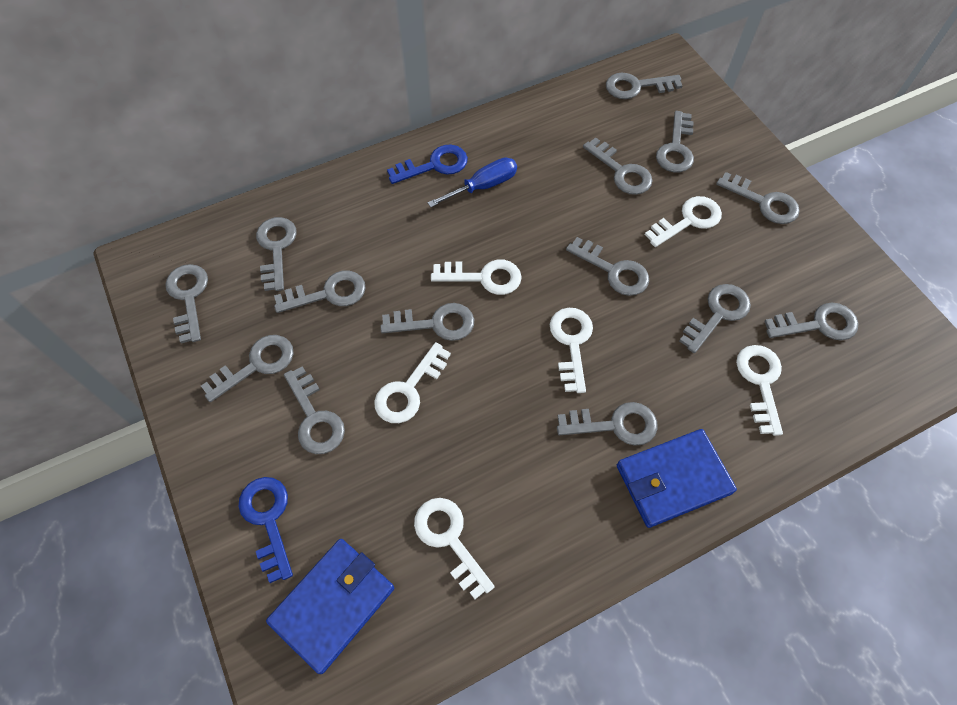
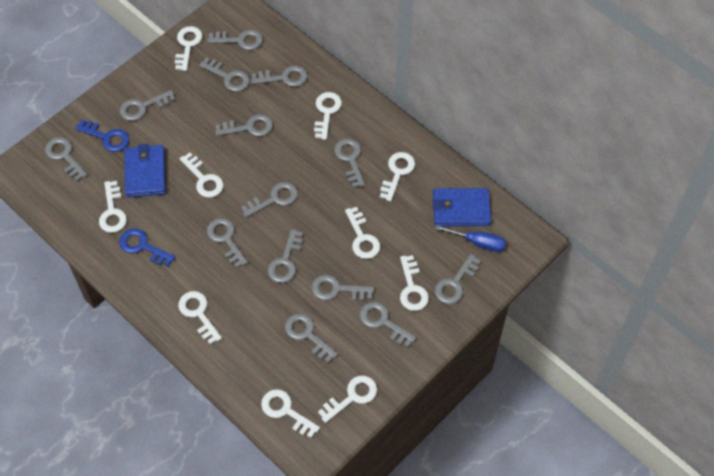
white key: [374,342,451,423] [414,498,495,599] [431,260,521,295] [550,308,593,393] [645,196,722,247] [736,345,783,436] = 6 -> [99,181,127,233] [175,26,203,71] [178,291,222,345] [180,153,224,198] [261,389,320,438] [314,92,342,140] [318,376,377,423] [345,207,380,259] [380,152,415,202] [400,255,429,311] = 10

